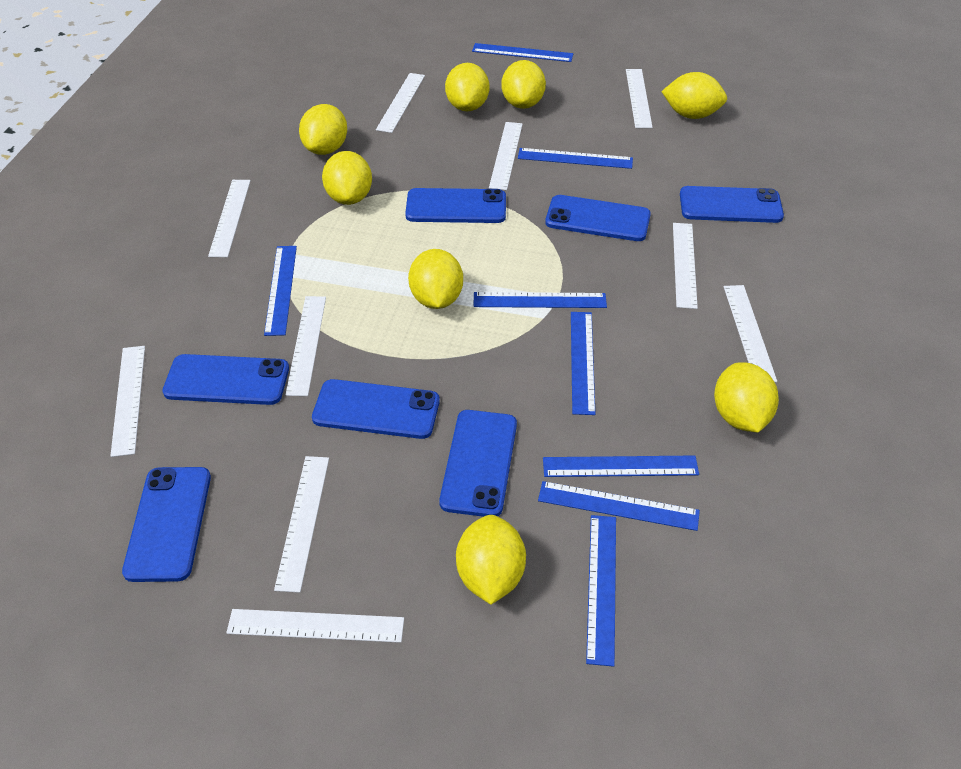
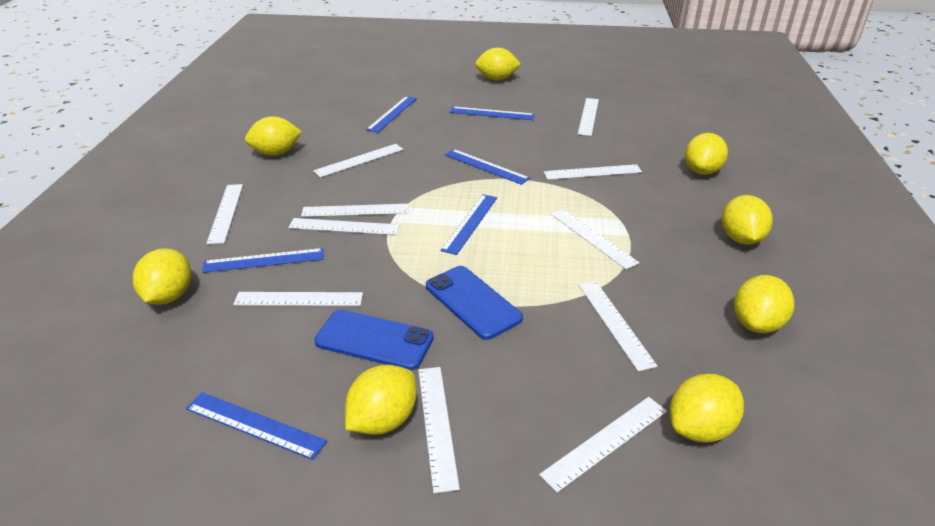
blue phone: [122,467,211,582] [162,354,289,405] [312,379,440,439] [405,188,506,223] [439,410,517,517] [545,195,651,241] [680,186,784,223] = 7 -> [314,309,434,370] [426,266,523,340] = 2
blue ruler: [264,246,297,336] [472,43,573,62] [474,292,607,308] [518,148,633,169] [538,481,700,531] [543,455,699,477] [571,312,596,415] [586,515,616,667] = 8 -> [186,392,327,460] [202,248,324,273] [366,96,417,132] [440,194,497,255] [445,149,530,185] [450,107,535,120] = 6
white ruler: [110,346,145,457] [208,180,251,257] [226,609,404,643] [274,456,329,593] [286,296,326,396] [376,73,425,133] [489,122,523,190] [626,69,653,128] [673,223,698,309] [724,285,777,382] = 10 -> [206,184,243,244] [233,292,363,306] [288,218,400,235] [301,204,409,217] [313,144,403,177] [418,367,460,493] [539,397,667,493] [544,164,642,180] [551,209,639,269] [578,98,599,136] [579,281,658,371] = 11

